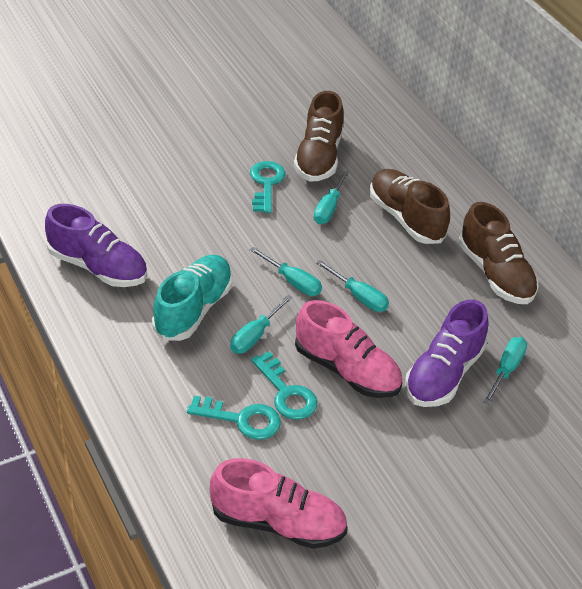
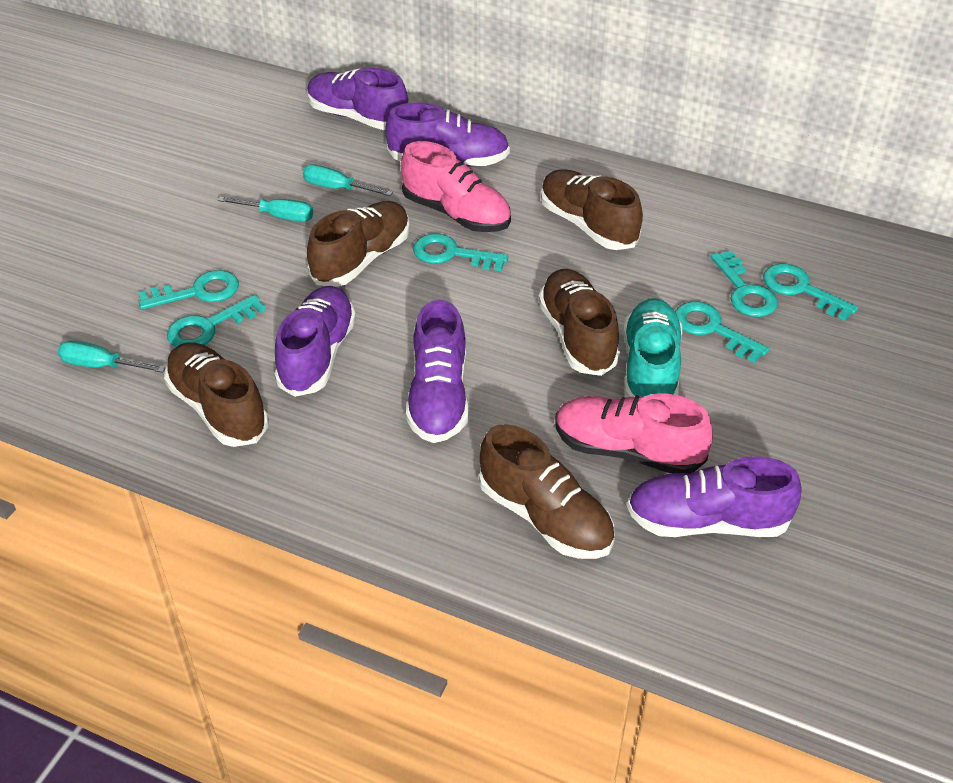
brown shoe: [294,91,344,182] [370,169,450,244] [459,202,538,304] = 3 -> [164,342,269,447] [307,201,410,287] [479,424,614,559] [538,269,620,376] [541,169,643,250] = 5
purple shoe: [45,204,147,287] [405,300,489,407] = 2 -> [274,286,356,397] [307,68,408,130] [386,102,510,167] [406,300,469,443] [627,456,801,537] = 5
turquoise key: [187,396,281,440] [250,161,286,213] [251,351,317,420] = 3 -> [138,270,239,310] [167,295,266,347] [413,233,508,271] [675,301,769,363] [711,251,778,317] [763,263,858,321] = 6
turquoise screwdriver: [230,295,293,354] [249,247,322,296] [314,170,349,224] [316,260,389,312] [483,337,527,404] = 5 -> [58,340,166,373] [218,197,313,222] [303,164,393,196] = 3

